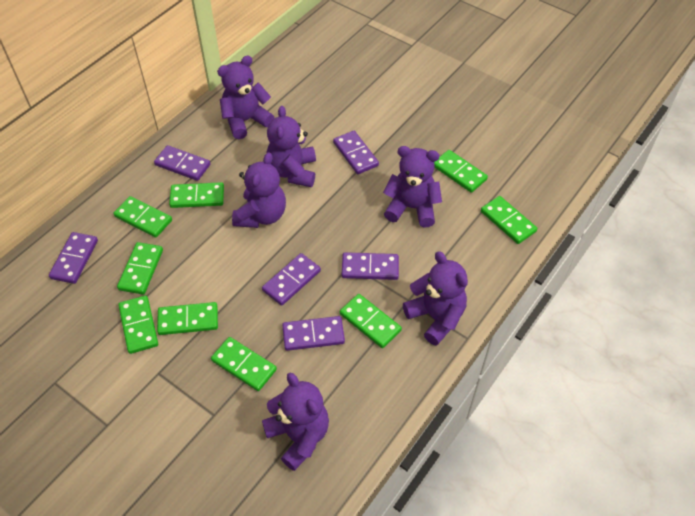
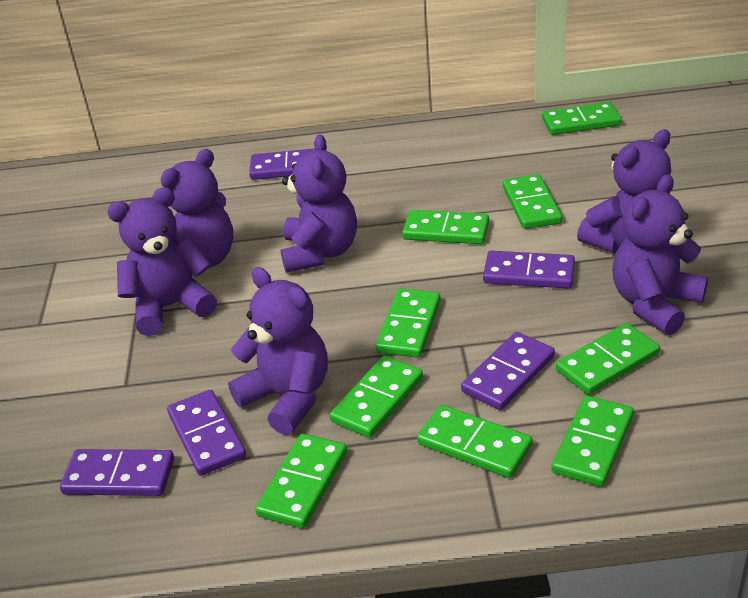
purple domino: [49,232,98,284] [154,145,210,181] [262,253,321,306] [282,316,345,351] [333,131,379,174] [342,252,399,280] = 6 -> [60,449,174,496] [167,390,246,476] [249,148,315,180] [461,332,555,410] [483,251,575,288] = 5

